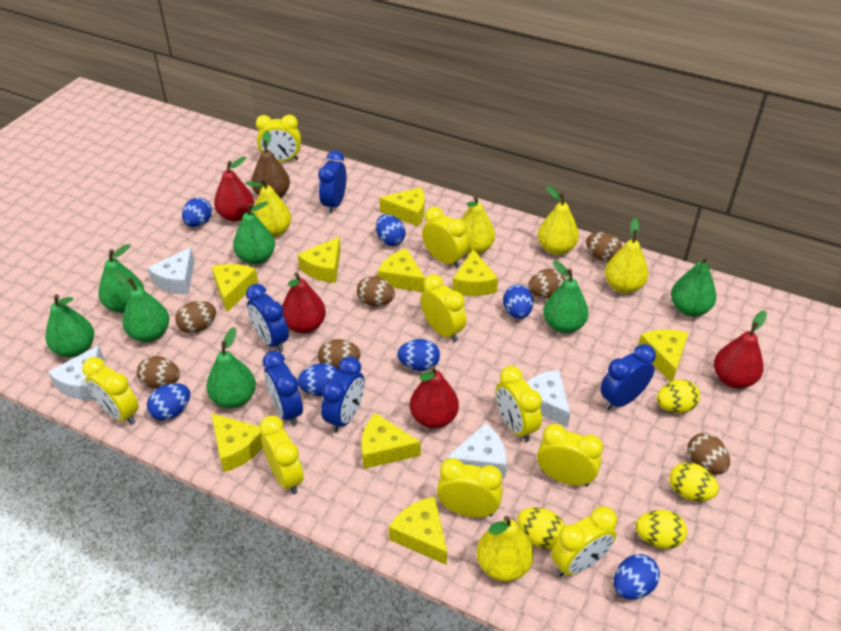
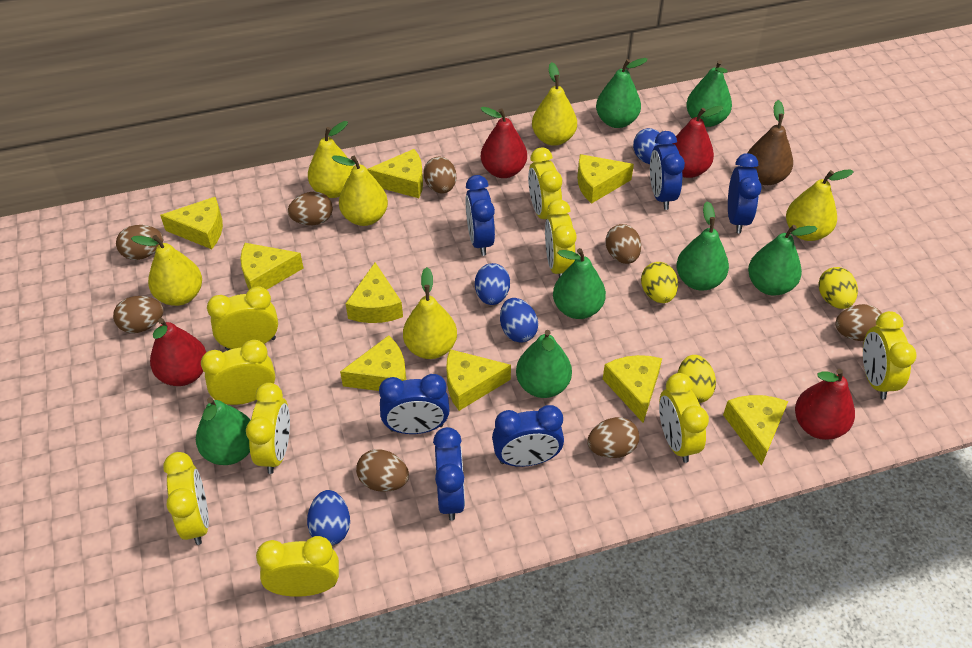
blue clock: [246,284,289,352] [263,351,303,426] [318,150,346,214] [321,356,365,433] [600,344,656,410] = 5 -> [379,374,450,434] [433,427,465,521] [465,175,495,256] [492,405,564,467] [650,131,685,210] [728,153,762,233] = 6
blue egg: [147,383,190,421] [182,197,212,227] [298,363,338,396] [376,214,406,246] [397,339,440,371] [503,284,533,319] [614,554,660,600] = 7 -> [307,490,350,545] [475,263,510,305] [500,298,538,343] [633,128,660,164] = 4
brown egg: [137,356,180,389] [175,301,216,333] [318,339,361,370] [357,276,395,306] [528,269,565,298] [586,232,622,263] [687,433,730,474] = 7 -> [113,296,164,333] [116,225,163,260] [288,192,333,225] [356,449,409,492] [423,157,456,194] [587,417,639,458] [605,224,641,264] [835,304,882,341] = 8
white cheese: [48,345,104,400] [147,247,195,294] [446,423,507,478] [527,370,571,427] = 4 -> none = 0
yellow egg: [517,507,565,549] [635,510,687,549] [657,379,700,413] [669,462,719,501] = 4 -> [641,262,678,303] [678,355,716,403] [818,267,858,309] = 3
yellow pear: [246,178,291,238] [461,195,495,254] [477,516,534,582] [538,186,579,255] [605,218,648,294] = 5 -> [131,235,202,306] [308,121,354,198] [332,155,388,226] [403,267,457,359] [532,62,577,146] [786,169,854,241] = 6

